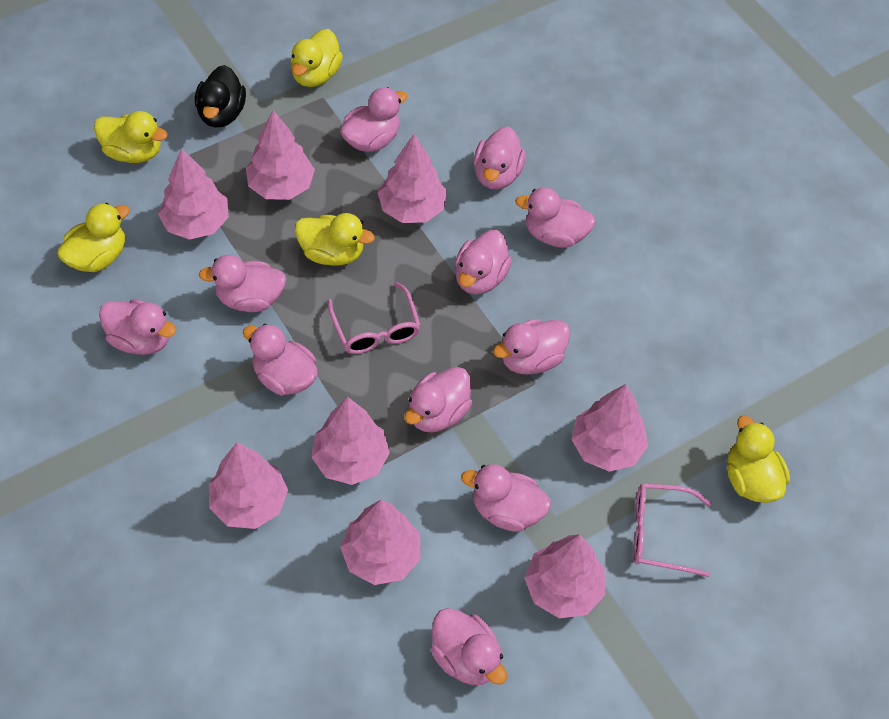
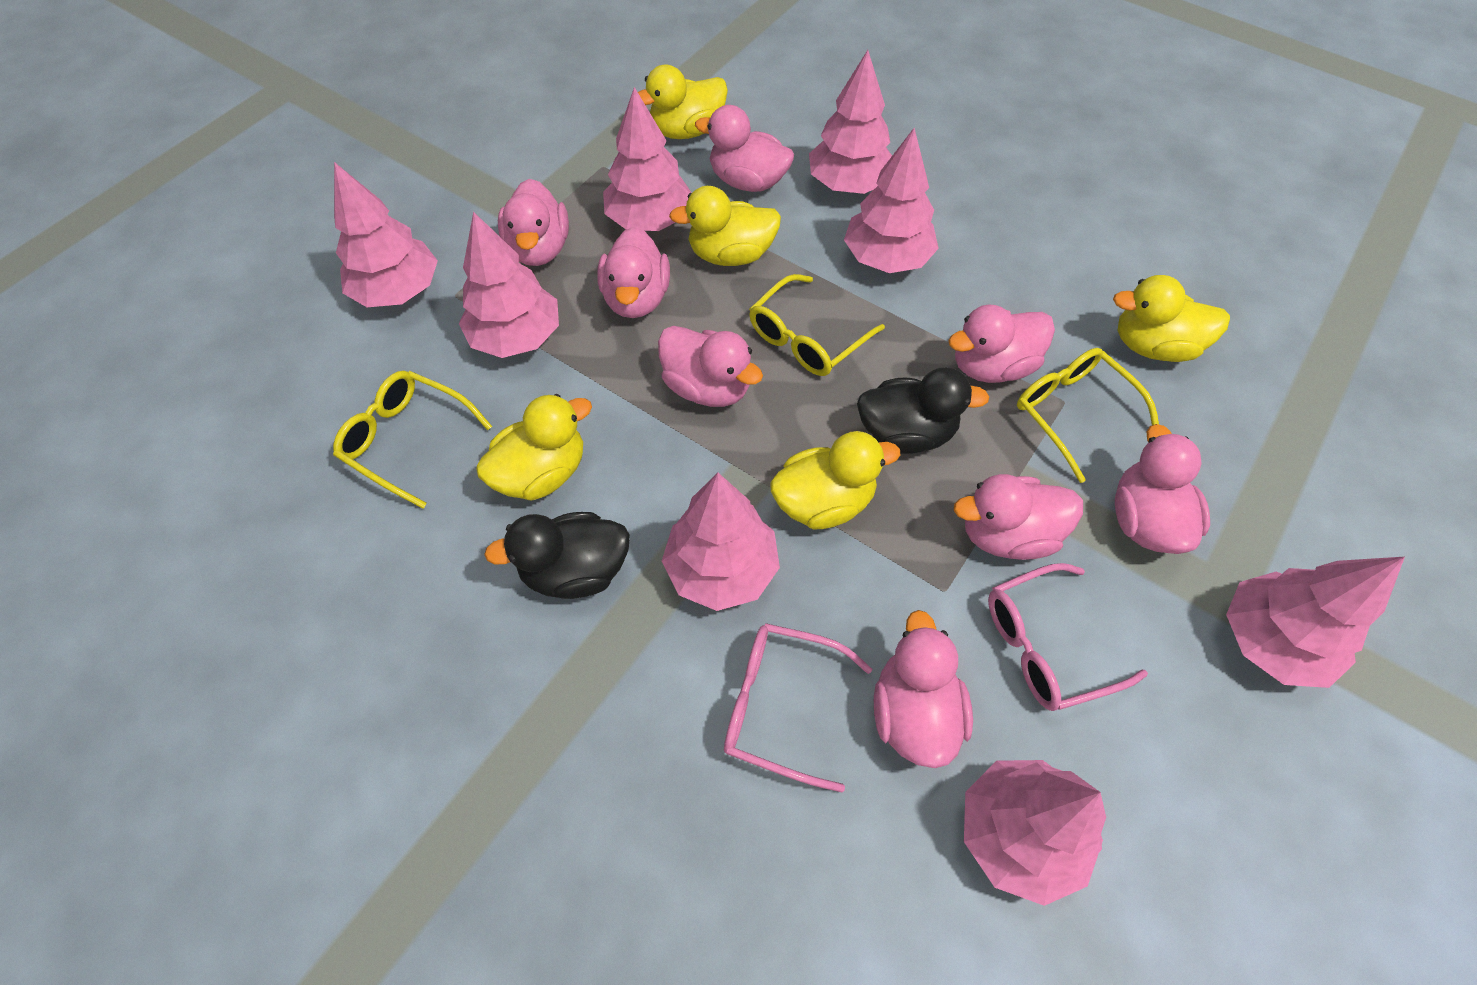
black duck: [195,65,246,127] = 1 -> [484,512,630,599] [857,367,989,454] = 2
pink duck: [99,299,177,355] [199,255,286,312] [243,324,318,396] [340,87,407,152] [404,367,472,433] [430,608,507,685] [455,230,512,295] [461,464,551,532] [474,126,526,189] [493,319,570,375] [515,187,596,248] = 11 -> [498,179,569,266] [597,227,670,318] [658,326,763,407] [695,105,794,192] [874,610,973,768] [948,304,1055,383] [954,474,1083,560] [1115,424,1210,554] = 8
yellow glasses: none = 0 -> [333,371,492,509] [749,274,885,376] [1017,348,1159,483] = 3

